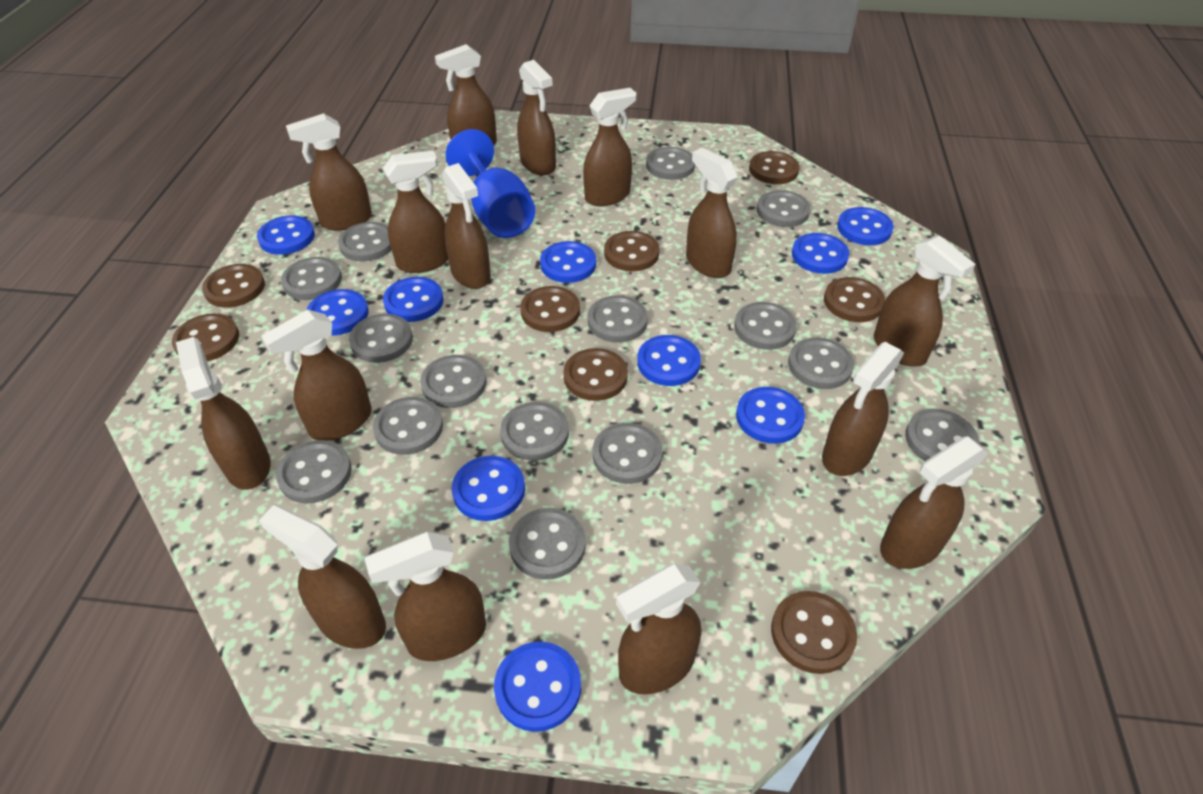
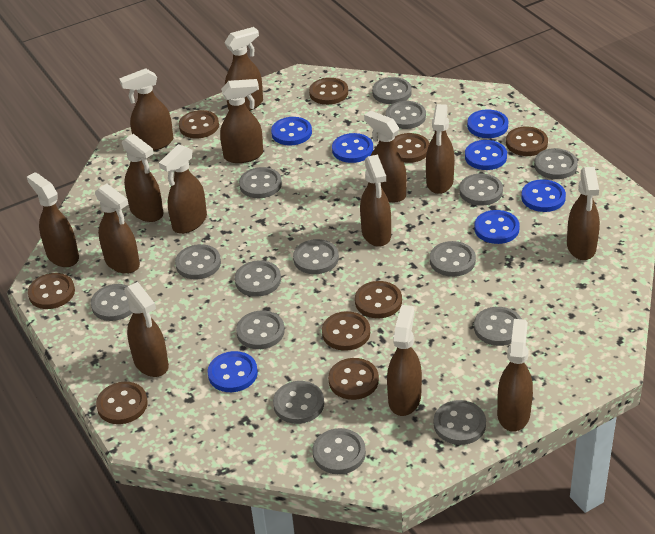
blue button: [257,216,315,255] [306,289,369,336] [383,277,443,322] [452,456,525,521] [494,642,581,732] [540,241,596,283] [637,335,701,386] [736,387,805,444] [792,233,849,274] [837,207,894,245] = 10 -> [208,351,258,392] [271,117,312,146] [332,133,373,163] [465,140,507,170] [467,110,508,138] [474,210,520,244] [521,179,566,212] = 7
blue goblet: [446,129,535,238] = 1 -> none = 0
brown button: [172,313,239,361] [202,264,265,308] [521,286,580,332] [563,348,628,401] [604,231,659,271] [749,151,800,184] [771,591,857,674] [824,277,885,322] = 8 -> [28,273,75,309] [96,382,148,424] [179,110,219,139] [309,78,348,105] [322,311,370,351] [328,358,379,400] [355,281,402,318] [393,133,430,163] [506,126,548,156] = 9
brown spray bottle: [176,337,270,490] [259,505,386,649] [261,310,372,441] [286,113,372,231] [365,532,486,661] [383,151,448,273] [435,44,497,145] [442,163,491,289] [517,60,556,175] [583,88,636,206] [616,564,701,694] [686,148,738,278] [822,342,904,476] [874,236,975,367] [880,436,988,569] = 15 -> [27,172,79,267] [95,184,140,274] [119,68,173,151] [122,134,163,222] [124,282,169,377] [159,144,207,234] [220,79,263,163] [224,27,263,111] [360,155,391,247] [364,110,407,202] [387,305,422,416] [426,104,455,194] [497,319,533,432] [567,167,600,260] = 14

